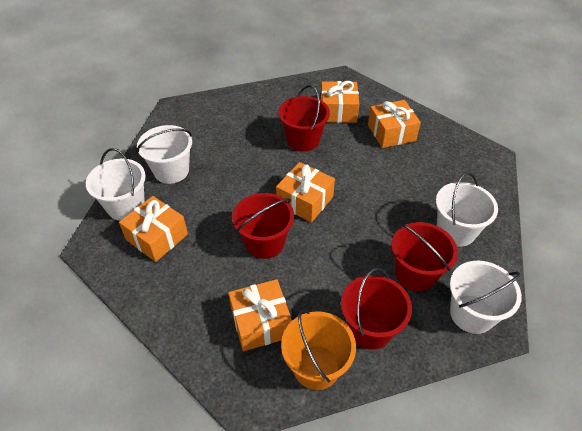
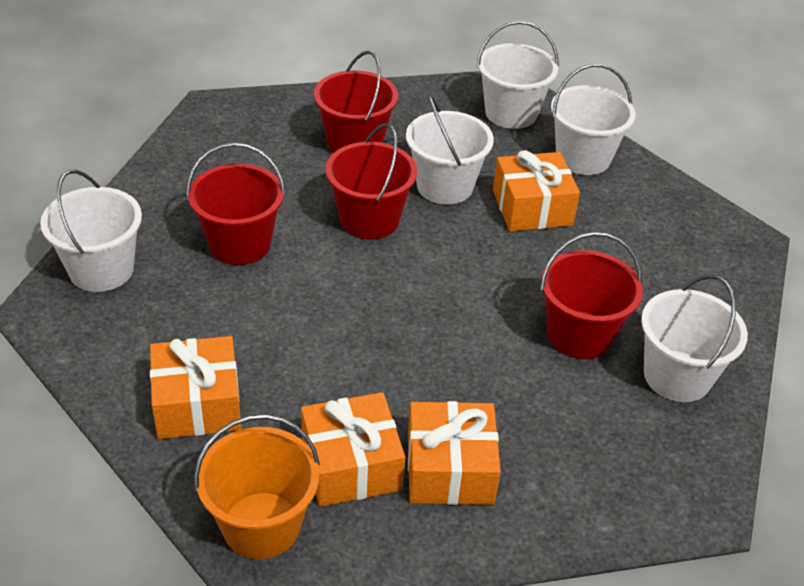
orange gift: [119,196,188,262] [228,279,292,351] [276,162,335,223] [321,81,359,123] [368,100,421,148] = 5 -> [150,336,241,439] [301,392,405,507] [408,401,501,505] [493,150,580,232] = 4
white bucket: [86,148,146,221] [137,125,192,184] [436,172,498,247] [450,261,522,334] = 4 -> [40,170,142,292] [406,95,494,205] [477,21,559,129] [551,64,636,175] [641,275,748,402] = 5

